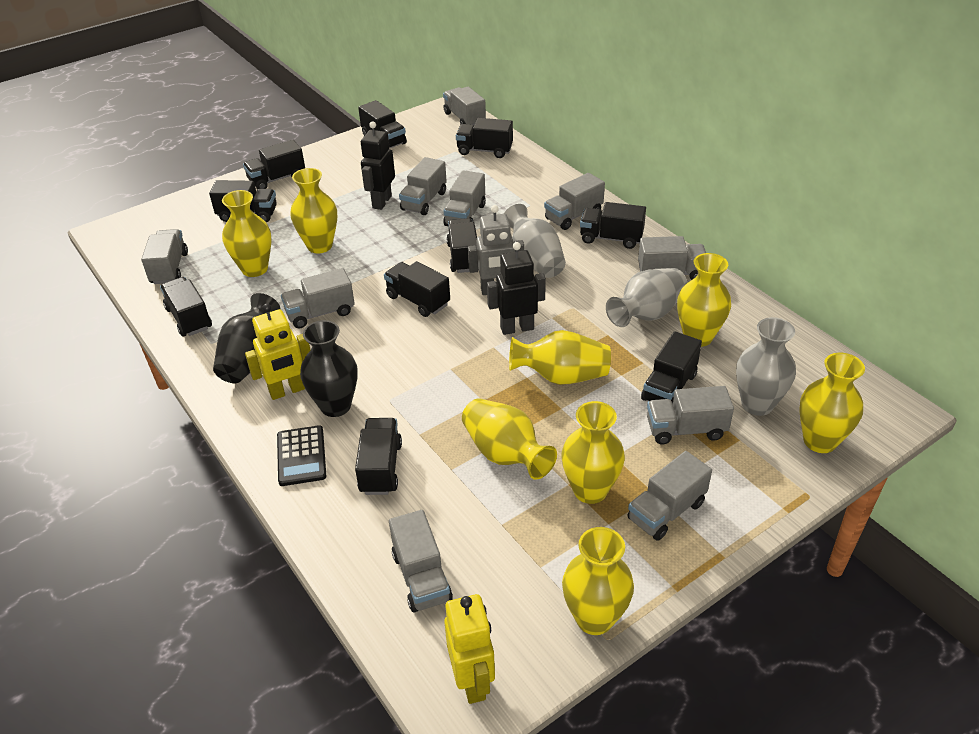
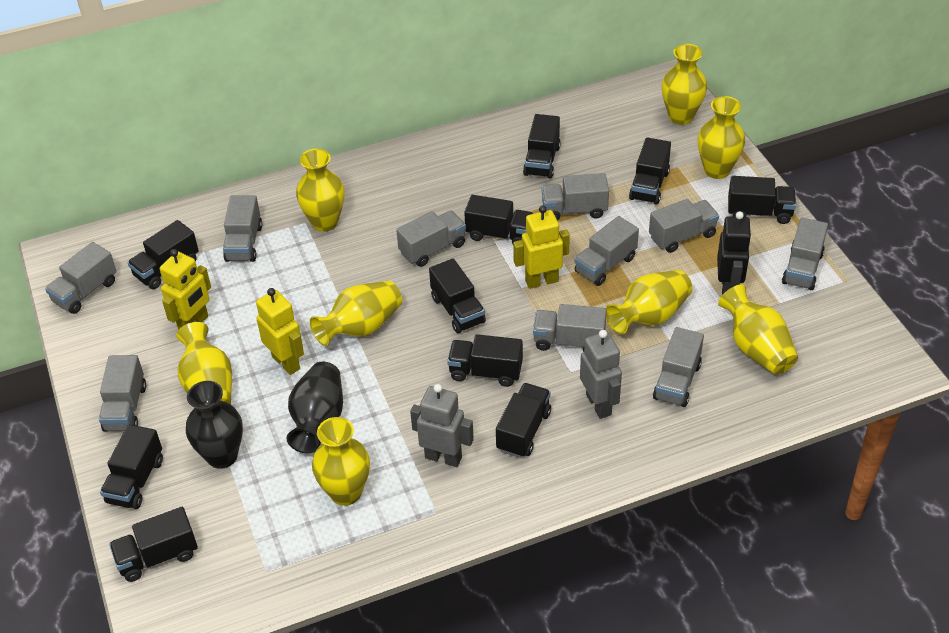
black calculator: [277,425,326,486] = 1 -> none = 0
black robot: [361,121,395,210] [487,242,546,335] = 2 -> [717,212,752,295] = 1
grey robot: [468,205,524,295] = 1 -> [410,384,474,467] [580,330,622,419] = 2
grey vase: [504,204,566,278] [606,268,687,327] [736,317,796,416] = 3 -> none = 0
yellow robot: [245,303,310,400] [444,594,495,704] = 2 -> [160,249,211,330] [256,288,304,375] [513,205,570,289] = 3

